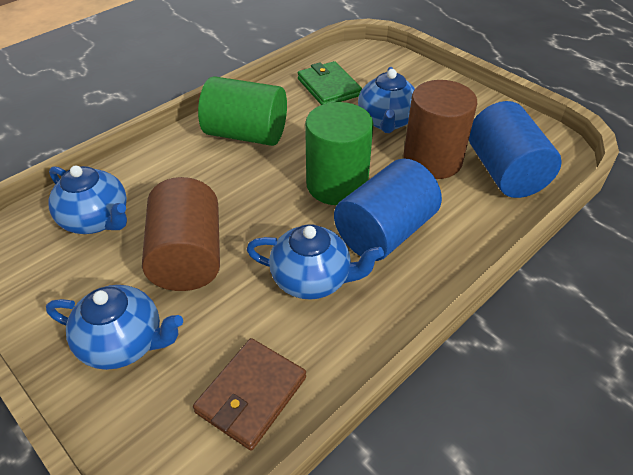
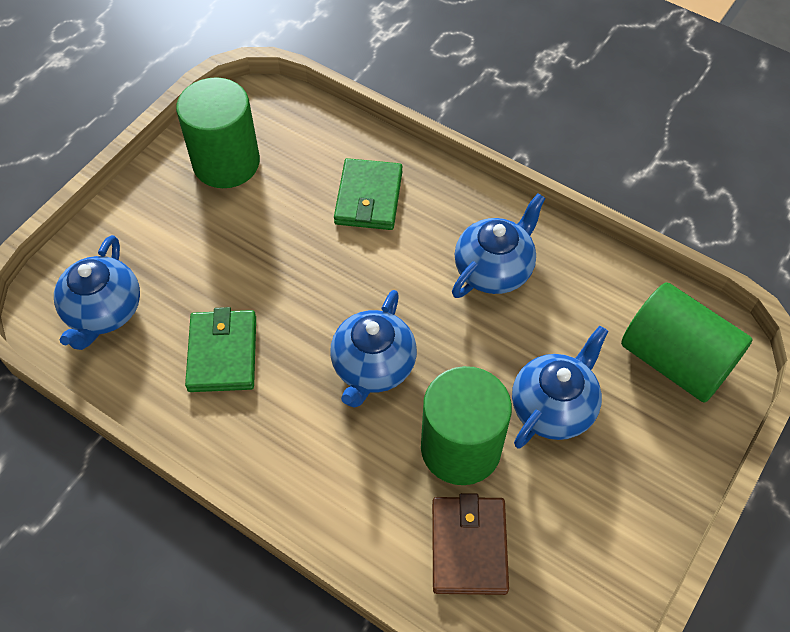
blue cylinder: [334,158,442,261] [469,101,562,198] = 2 -> none = 0
brown cylinder: [142,177,220,291] [403,80,477,179] = 2 -> none = 0
green cylinder: [198,76,287,146] [305,102,374,205] = 2 -> [176,77,260,188] [421,366,512,485] [621,282,753,403] = 3
green wallet: [298,61,362,105] = 1 -> [185,307,256,392] [334,158,403,230] = 2

